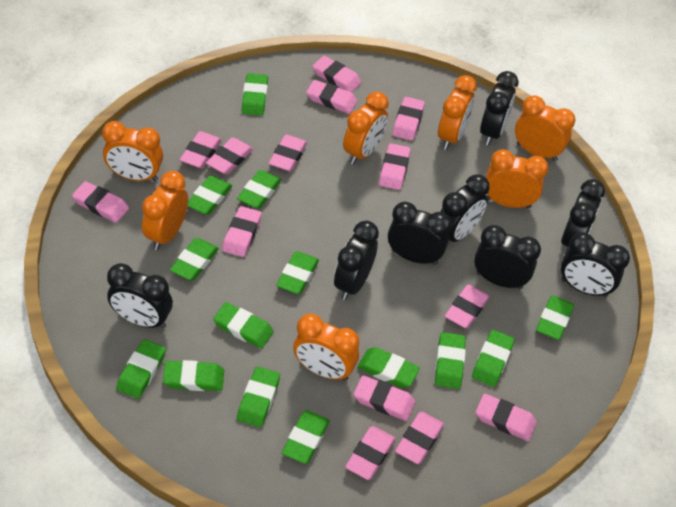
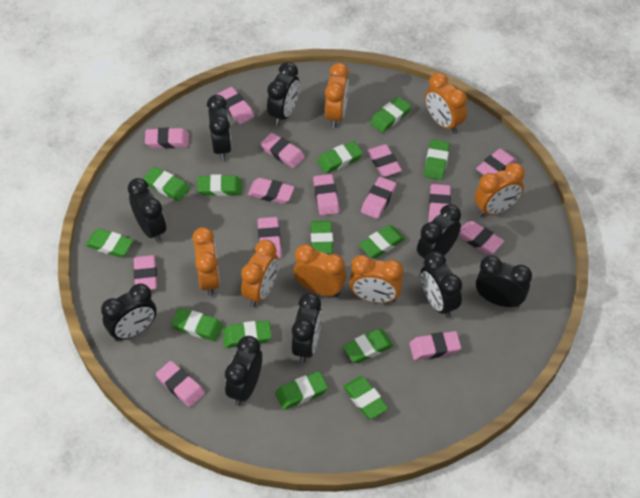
black clock: [107,263,173,329] [334,221,379,300] [388,202,452,265] [440,175,490,242] [474,225,541,289] [480,71,519,145] [561,179,605,251] [561,232,630,297] = 8 -> [101,283,157,341] [128,178,166,243] [207,95,232,161] [225,336,262,406] [267,62,300,126] [292,293,322,363] [417,204,461,265] [421,251,462,318] [476,255,532,308] = 9
green eraser: [116,339,166,399] [163,360,224,391] [170,238,219,280] [188,176,232,215] [213,302,274,349] [237,170,282,209] [237,367,280,427] [242,73,268,116] [276,251,319,294] [282,410,330,464] [357,347,420,388] [435,332,466,389] [472,330,515,387] [536,295,574,340] = 14 -> [86,229,133,257] [143,167,190,201] [171,308,223,341] [197,174,242,196] [223,320,272,348] [275,371,328,410] [311,221,333,254] [317,141,363,173] [343,329,394,363] [343,376,388,419] [359,225,405,258] [370,97,411,133] [424,140,450,180] = 13

